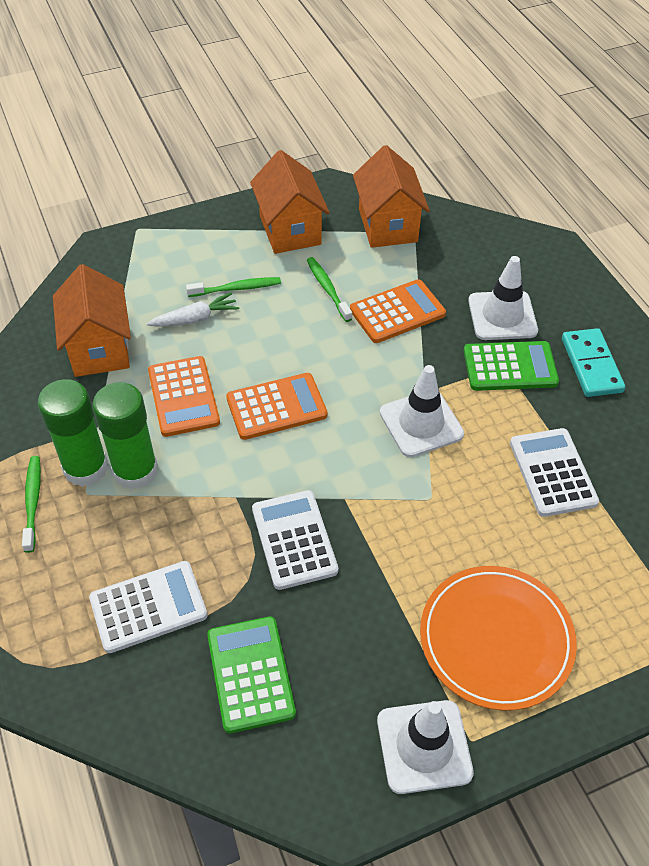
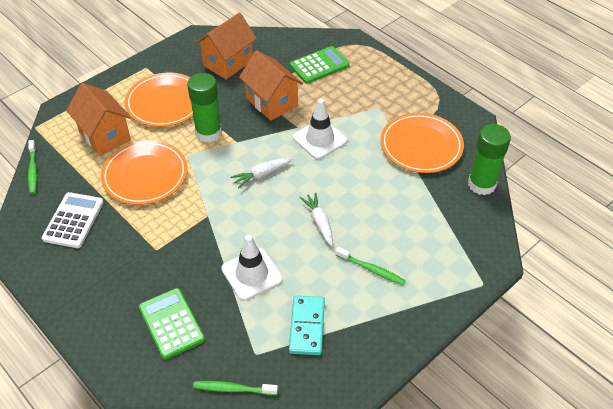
orange calculator: [148,356,220,437] [226,373,327,440] [350,279,446,343] = 3 -> none = 0
orange plate: [420,566,577,711] = 1 -> [101,140,188,205] [125,73,193,127] [380,113,464,173] = 3
white calculator: [89,561,208,653] [252,490,338,590] [510,428,599,517] = 3 -> [42,192,104,248] = 1
white carrot: [147,292,239,327] = 1 -> [231,158,292,188] [300,192,333,246] = 2
white traffic cone: [377,700,474,794] [380,365,464,457] [468,256,538,340] = 3 -> [221,235,283,300] [293,99,347,159] = 2

